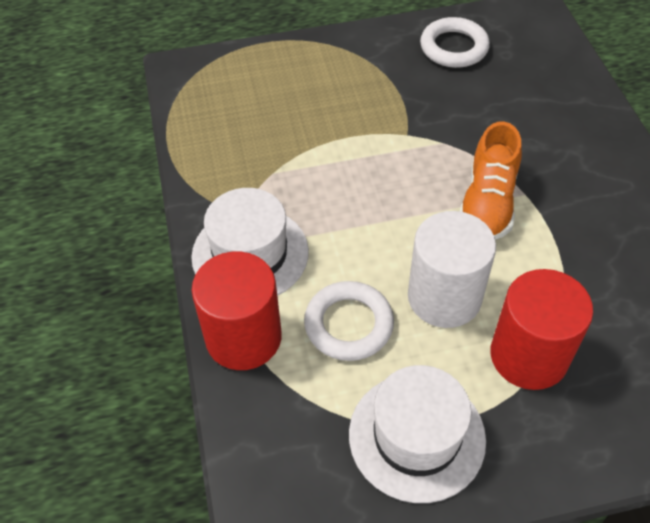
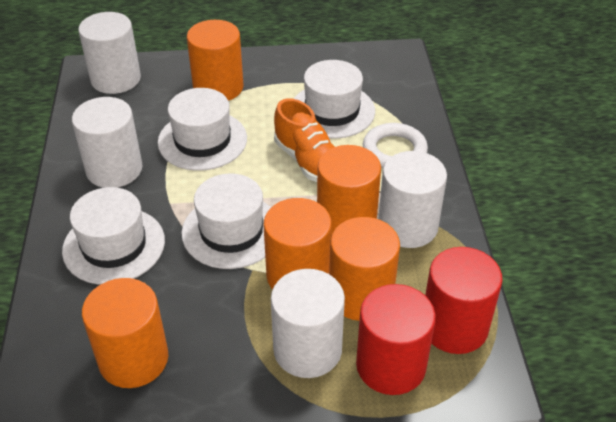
orange cylinder: none = 0 -> [82,278,168,388] [187,20,244,101] [264,198,332,289] [317,145,381,236] [329,217,400,321] = 5
white cylinder: [408,211,496,328] = 1 -> [72,97,143,188] [78,12,141,94] [271,269,345,378] [378,151,447,248] = 4
white hat: [191,188,309,296] [349,365,486,503] = 2 -> [62,187,165,285] [158,88,247,171] [181,173,271,269] [294,60,375,139] = 4
white ring: [304,281,394,361] [420,17,490,68] = 2 -> [363,123,428,168] = 1

